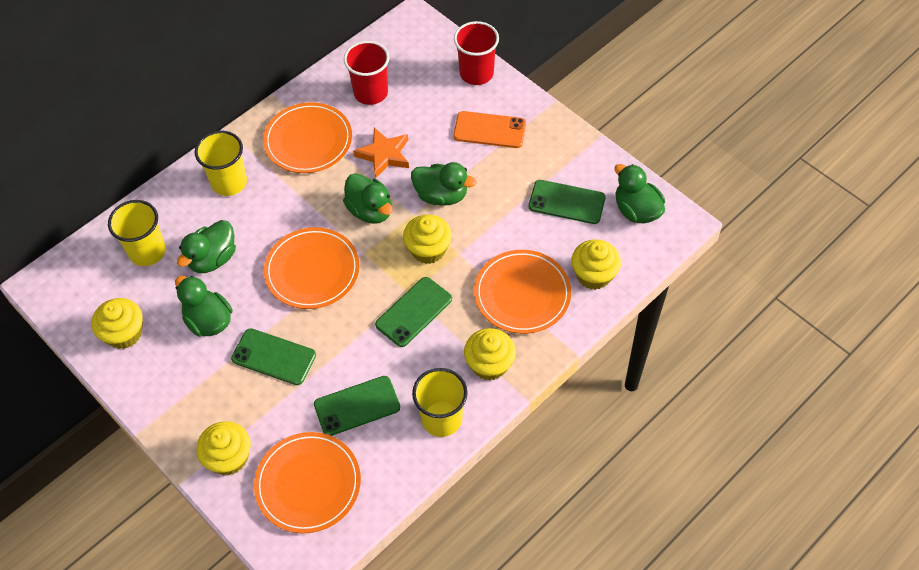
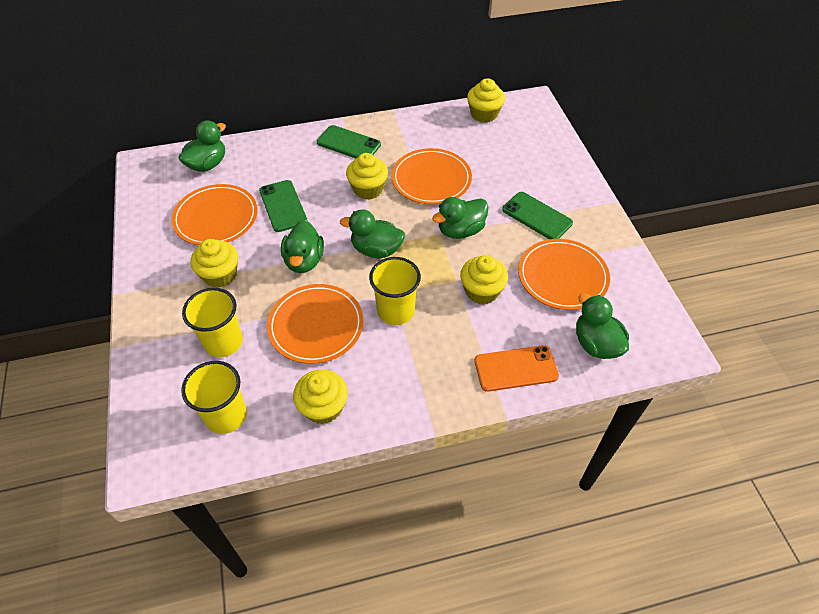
green phone: [231,328,316,385] [314,376,400,436] [375,277,452,347] [528,180,606,224] = 4 -> [259,180,308,232] [317,125,381,158] [502,192,573,239] = 3
orange star: [353,127,409,179] = 1 -> none = 0
red cup: [344,41,389,105] [454,21,499,85] = 2 -> none = 0

